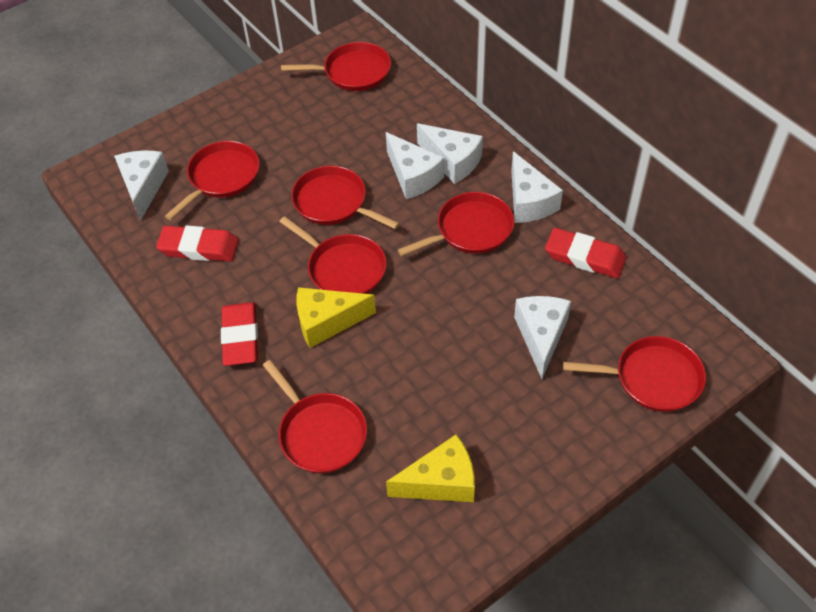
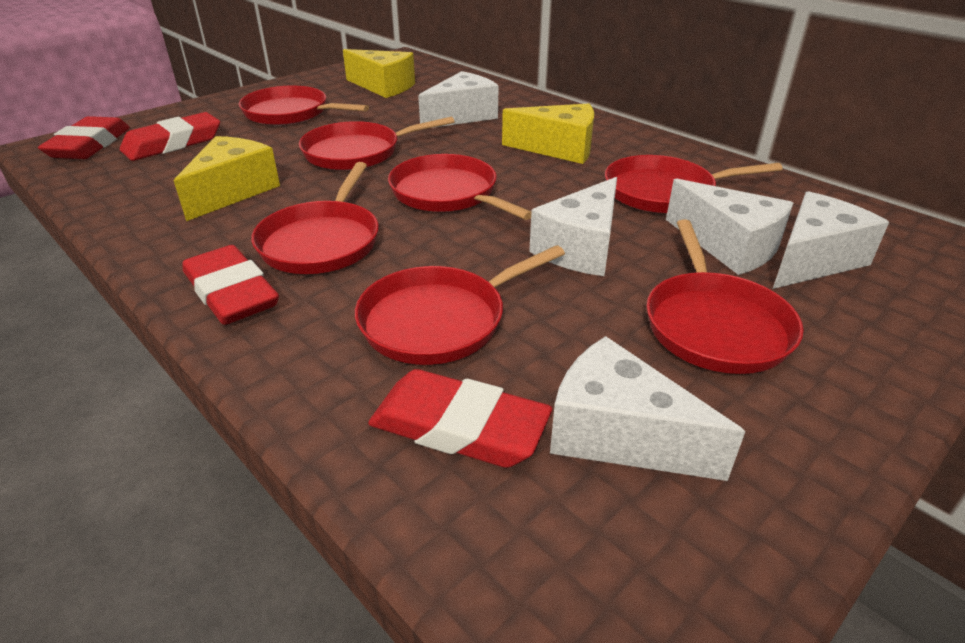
red eraser: [156,226,239,262] [221,302,258,366] [545,228,626,278] = 3 -> [38,116,130,159] [120,112,220,161] [182,245,279,325] [368,369,552,468] = 4
yellow cheese: [297,287,376,348] [386,435,475,502] = 2 -> [174,136,280,221] [343,49,415,98] [502,103,594,164] = 3

